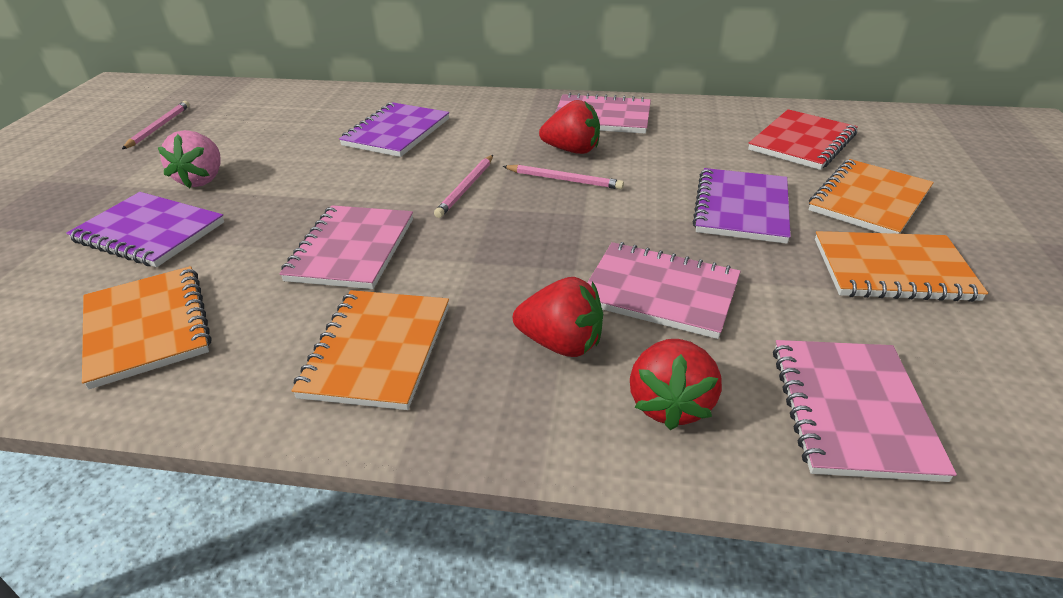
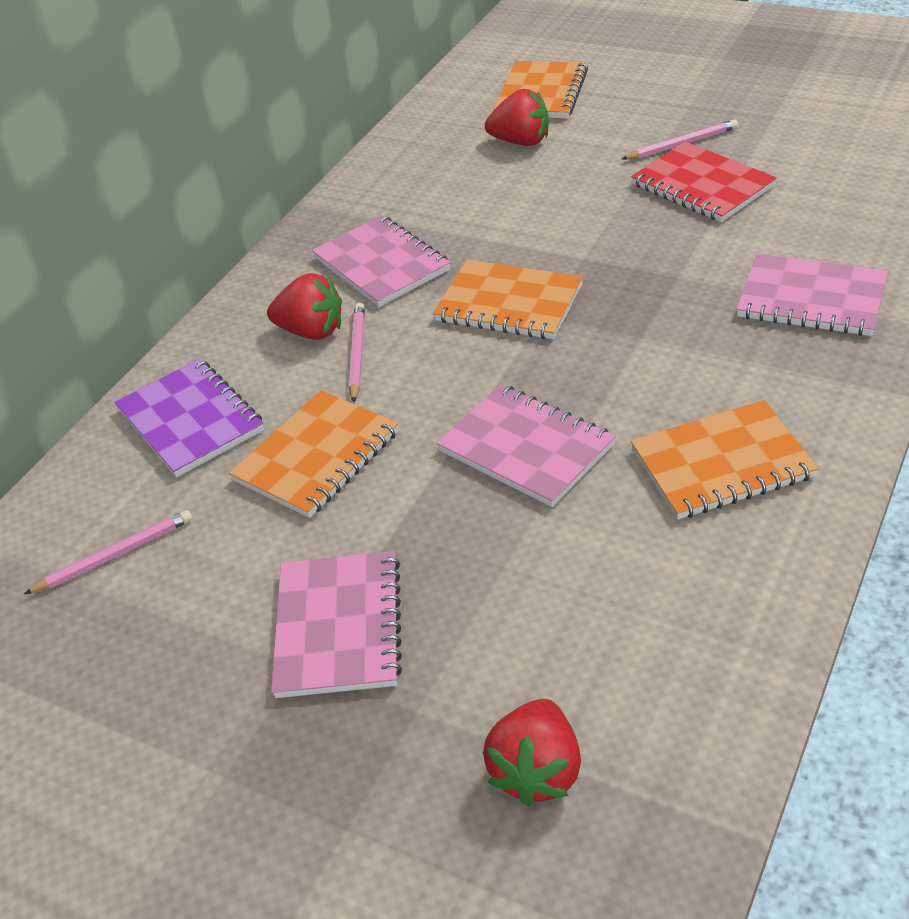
pink strawberry: [158,130,221,188] = 1 -> none = 0
purple notebook: [66,192,224,267] [339,102,449,157] [692,168,791,244] = 3 -> [115,359,264,477] = 1

